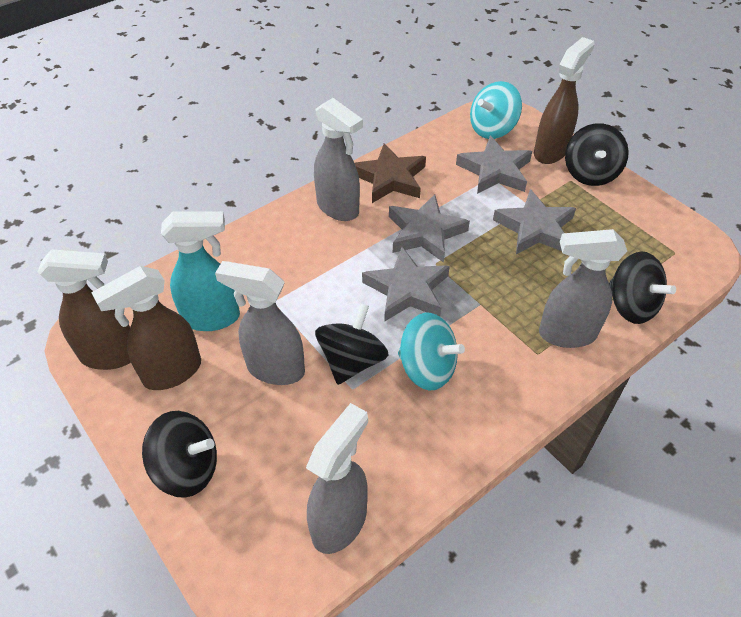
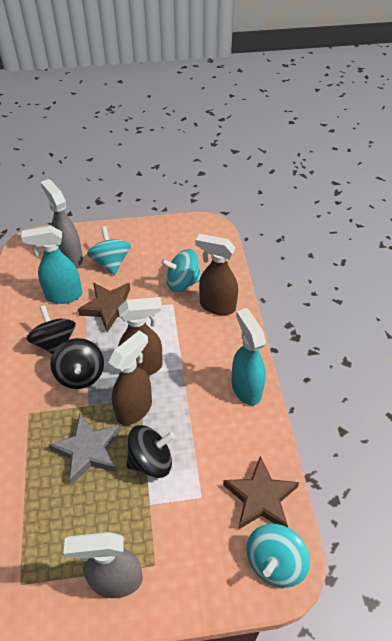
black spinning top: [142,411,217,498] [315,303,389,385] [565,123,629,186] [609,251,676,324] = 4 -> [26,305,75,354] [51,338,104,389] [127,425,175,478] = 3
brown star: [355,143,426,203] = 1 -> [78,283,130,333] [223,456,299,530] = 2
grey spray bottle: [215,261,305,385] [306,403,368,554] [314,98,363,221] [539,229,627,348] = 4 -> [41,179,83,267] [64,532,143,598] = 2
grey star: [362,247,450,322] [389,194,470,263] [456,136,532,194] [493,189,576,254] = 4 -> [49,414,121,485] = 1
turquoise spinning top: [398,313,465,391] [470,81,522,139] = 2 -> [87,226,131,275] [161,249,201,292] [247,524,310,588] = 3
turquoise spray bottle: [161,211,240,331] = 1 -> [21,226,82,304] [232,308,266,405] = 2

